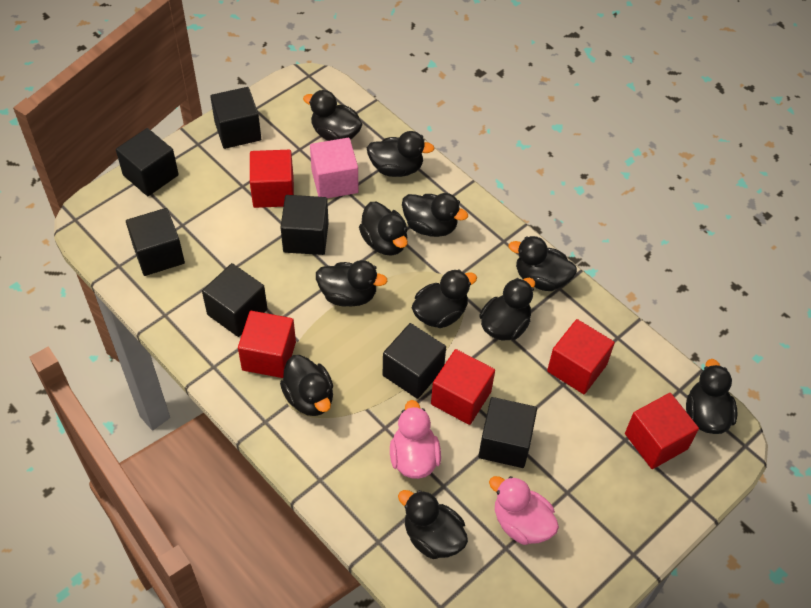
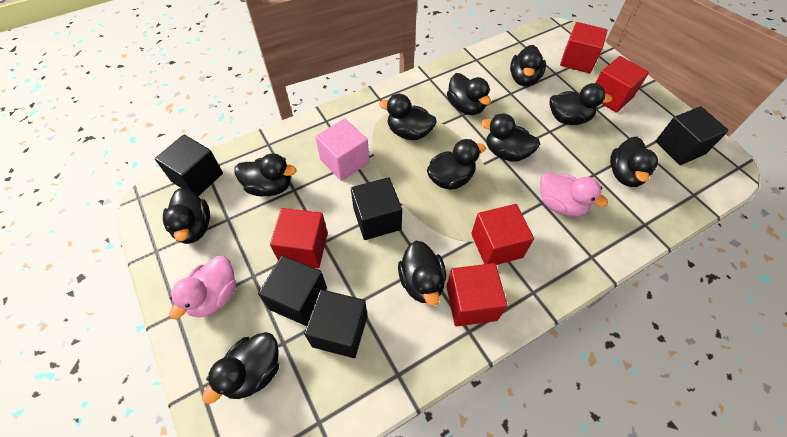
black cube: [116,128,179,196] [126,208,185,276] [202,263,267,337] [210,87,261,149] [280,195,329,255] [383,323,446,399] [478,397,537,468] = 7 -> [155,135,223,196] [258,255,327,326] [304,289,368,358] [351,177,402,240] [656,106,729,165] = 5

